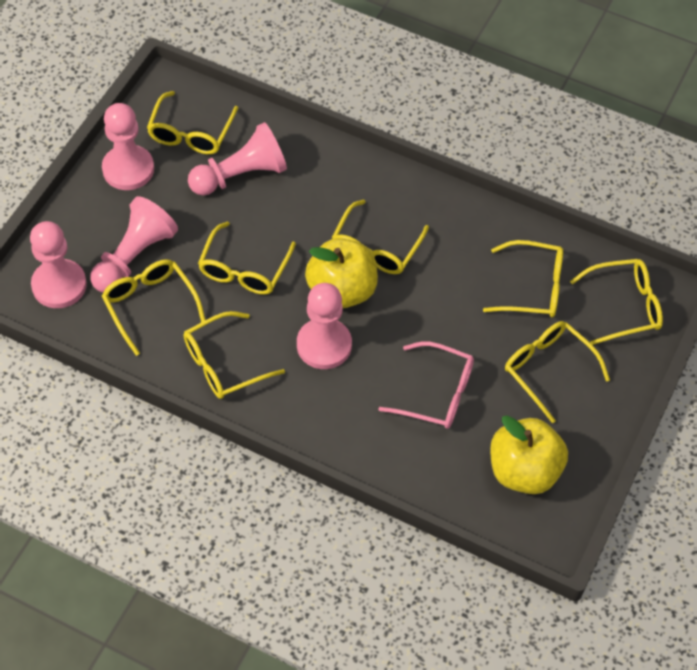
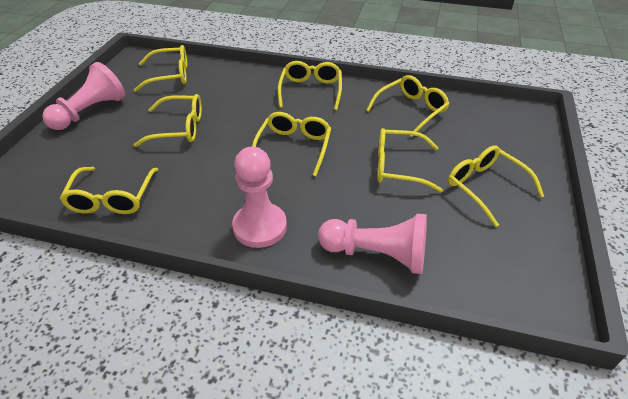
pink glasses: [378,341,474,429] = 1 -> none = 0
pink pawn: [30,221,87,308] [90,196,178,292] [102,103,154,190] [188,122,287,196] [297,283,352,369] = 5 -> [42,62,125,130] [232,147,287,248] [318,214,427,274] = 3
yellow apple: [305,238,378,308] [490,416,568,494] = 2 -> none = 0

